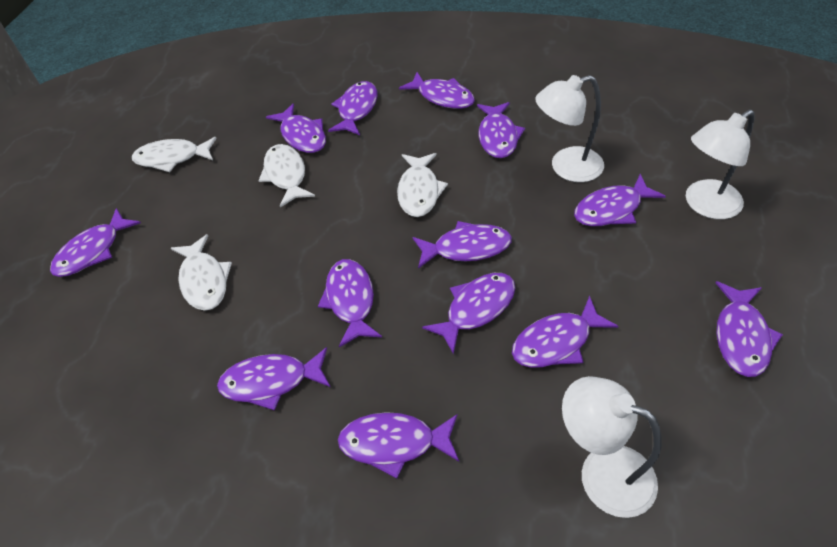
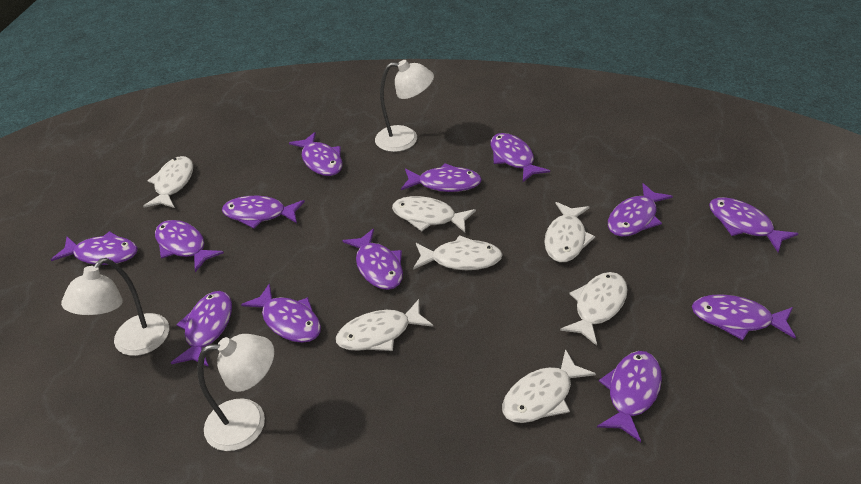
white fish: [132,137,217,172] [171,234,232,311] [259,144,315,208] [397,153,448,217] = 4 -> [143,156,193,208] [336,299,433,351] [392,196,476,232] [413,235,502,270] [502,349,596,423] [544,202,595,262] [560,272,628,346] = 7

